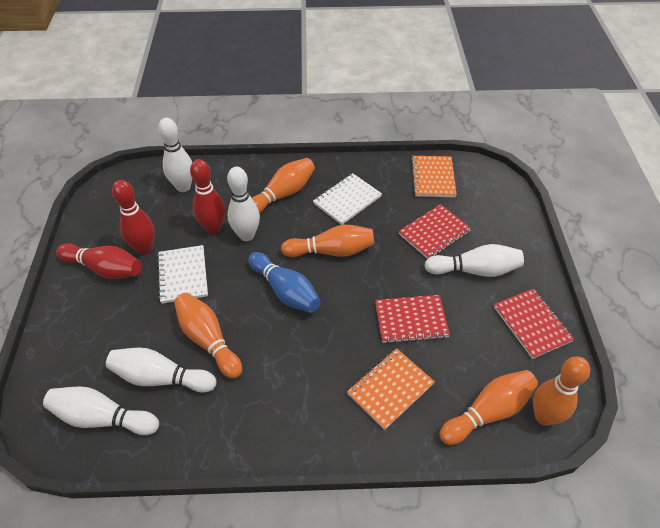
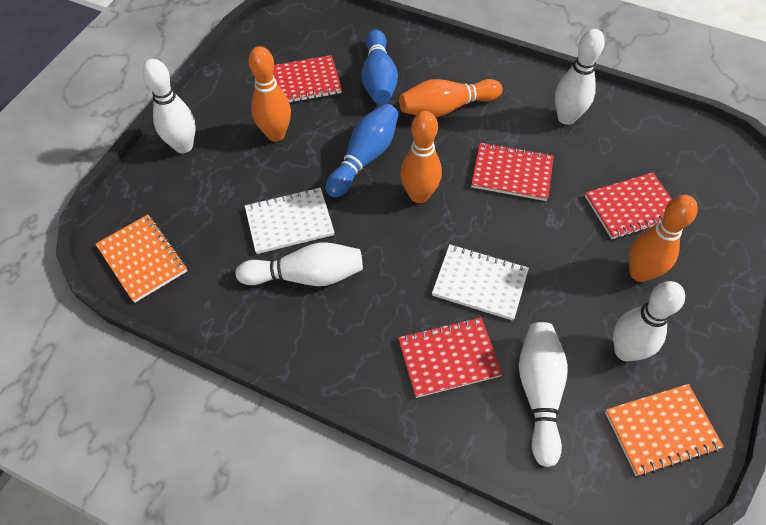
blue bowling pin: [248,252,320,313] = 1 -> [326,103,399,198] [361,30,398,104] = 2
orange bowling pin: [174,293,242,379] [252,158,315,214] [281,225,374,257] [439,370,538,445] [533,356,590,426] = 5 -> [248,46,291,142] [399,79,502,117] [400,111,442,203] [629,195,698,282] = 4
red bowling pin: [56,243,142,279] [112,180,155,255] [190,159,225,234] = 3 -> none = 0
red notebook: [375,295,450,343] [398,204,471,259] [494,289,574,359] = 3 -> [273,55,342,103] [398,317,503,398] [471,142,554,201] [585,173,672,239] = 4

